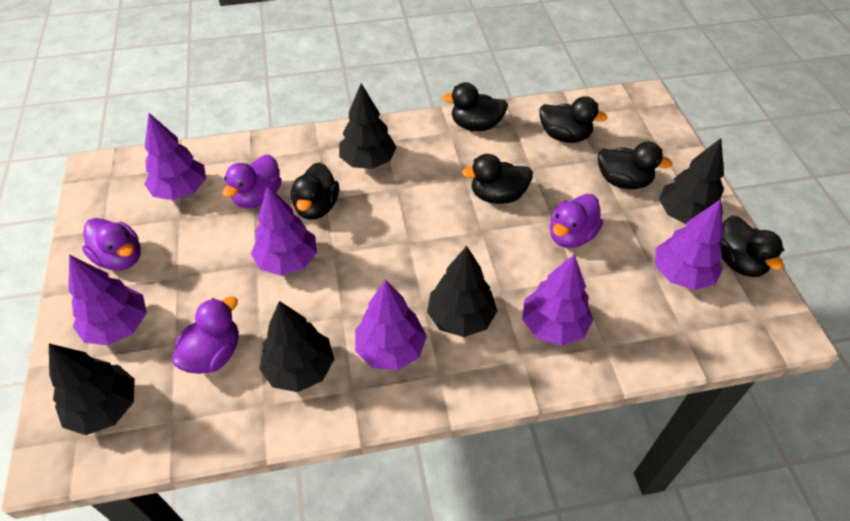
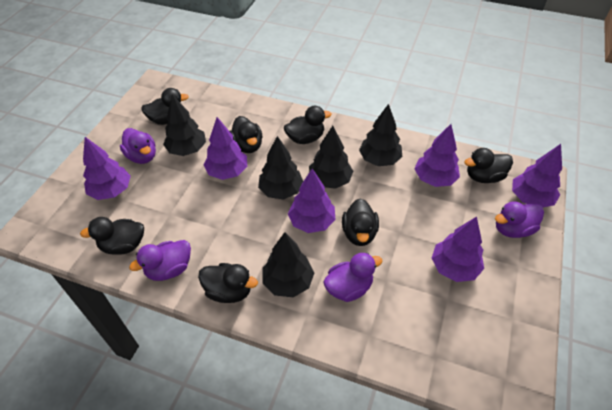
black duck: [291,162,339,220] [442,82,508,131] [462,154,533,204] [539,96,608,143] [598,142,673,189] [720,215,784,277] = 6 -> [80,217,144,255] [141,88,189,125] [198,263,258,303] [230,116,263,153] [284,106,331,144] [342,198,379,246] [464,148,513,183] = 7

